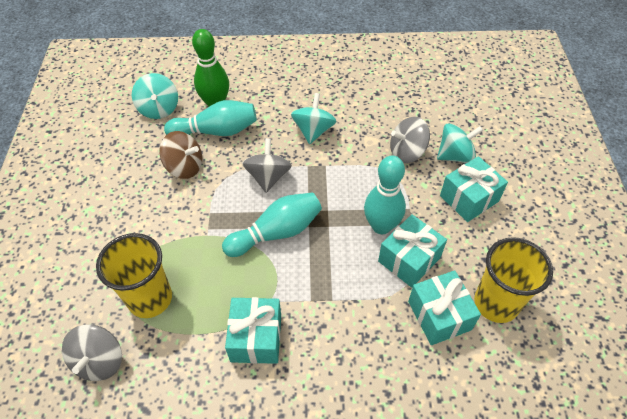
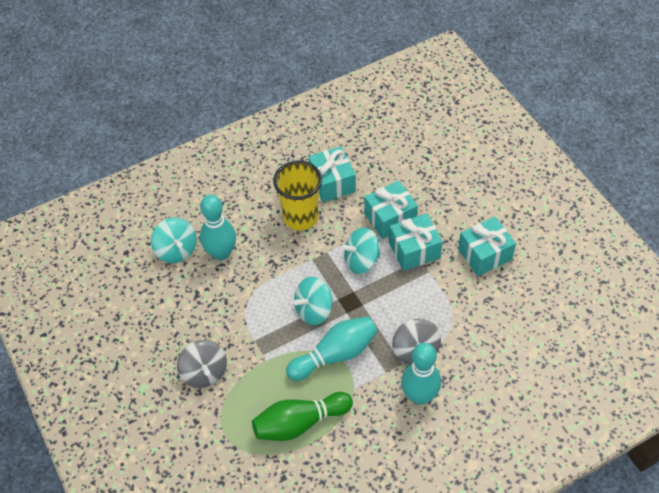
brown spinning top: [159,131,202,179] = 1 -> none = 0
grey spinning top: [62,325,122,381] [242,138,292,193] [390,117,430,163] = 3 -> [177,340,227,388] [392,318,441,365] = 2
yellow cup: [96,233,172,318] [474,237,553,323] = 2 -> [273,160,322,230] = 1

